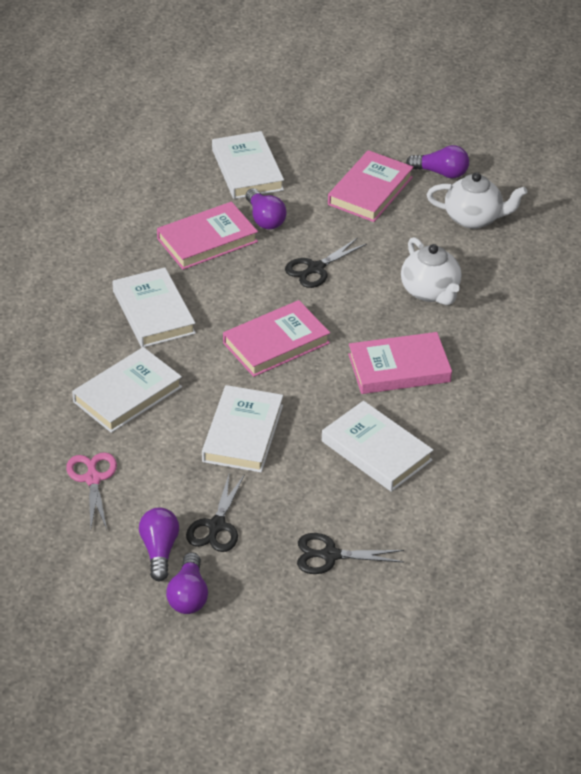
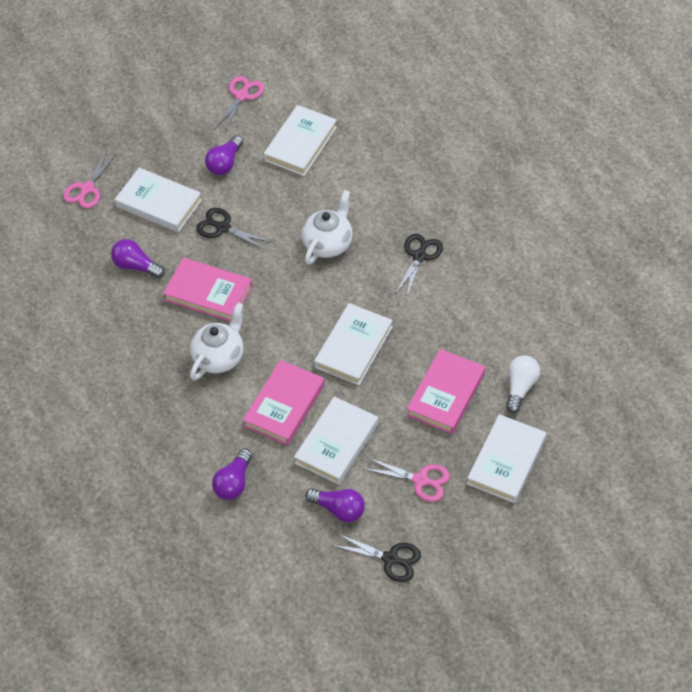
pink book: [157,202,258,270] [223,300,330,377] [328,150,414,222] [348,332,452,394] = 4 -> [163,258,253,322] [243,360,325,445] [407,349,485,434] = 3
pink scissors: [66,452,117,530] = 1 -> [63,151,117,208] [214,76,264,132] [364,457,450,502] = 3
white light bulb: none = 0 -> [506,355,540,413] = 1

